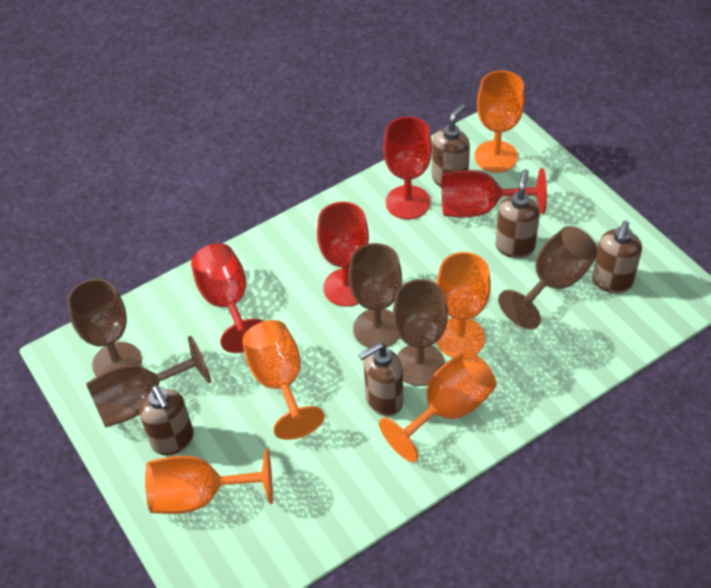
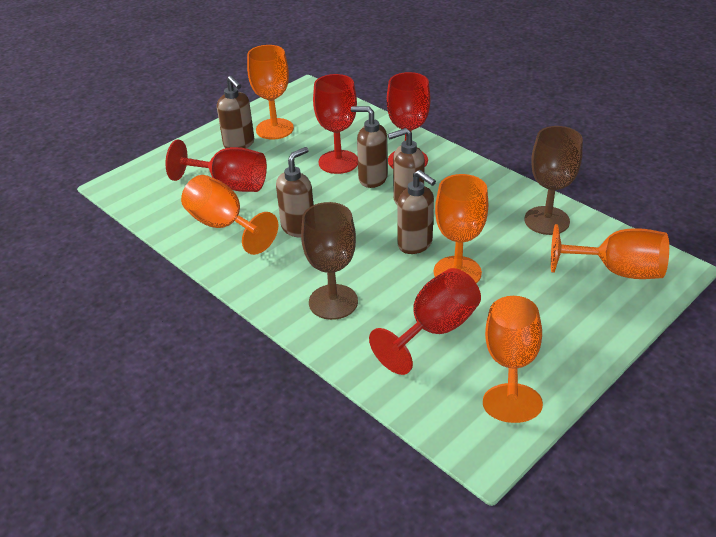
brown goblet: [67,279,142,377] [86,336,211,428] [348,243,402,348] [393,279,448,386] [498,226,598,329] = 5 -> [301,202,358,320] [524,126,583,235] = 2

